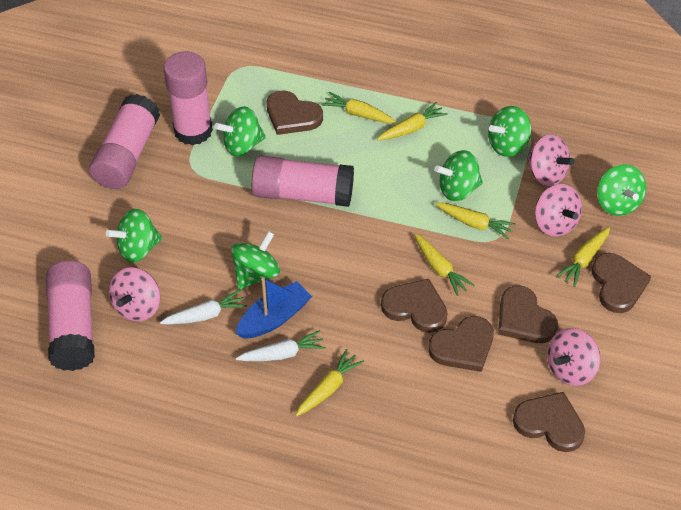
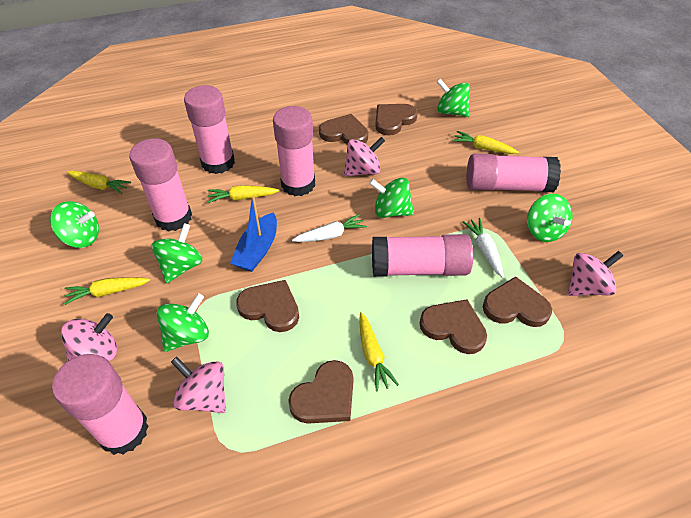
pink glue stick: [46,260,95,371] [89,94,160,189] [164,51,213,146] [252,156,354,207] = 4 -> [52,354,149,455] [129,138,192,232] [184,85,235,174] [273,106,315,196] [372,234,473,277] [467,154,561,192] = 6
yellow carrot: [296,349,364,416] [321,92,396,123] [377,102,448,140] [414,233,474,296] [435,203,516,239] [556,227,610,287] = 6 -> [64,277,150,305] [67,171,131,194] [208,185,279,203] [359,312,399,392] [452,131,519,154] = 5

